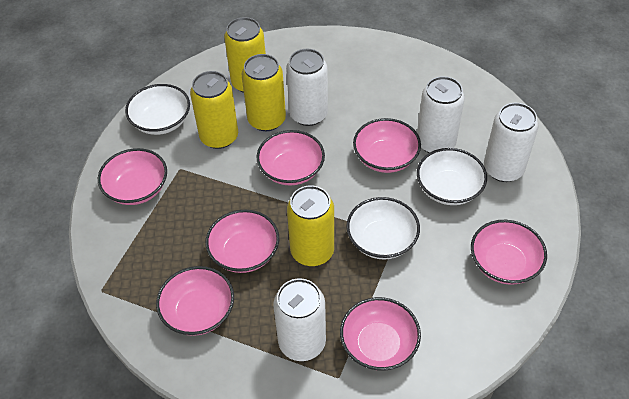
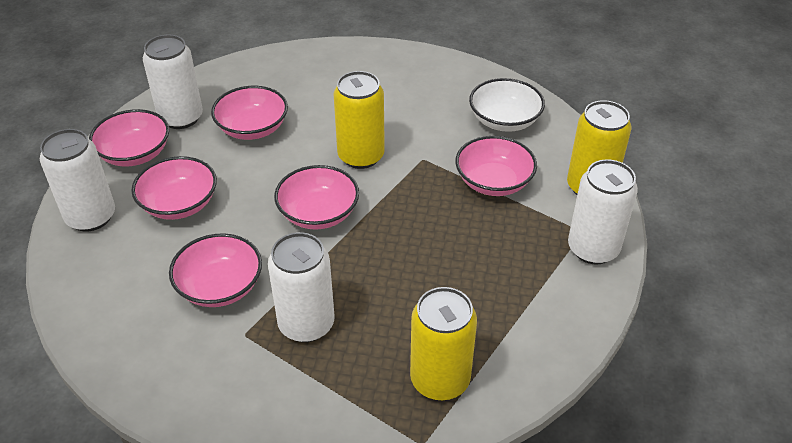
pink bowl: [98,148,167,205] [156,266,234,336] [205,210,279,273] [256,130,325,185] [340,297,421,371] [353,118,421,173] [471,220,547,285] = 7 -> [89,109,169,167] [131,156,217,220] [169,233,262,307] [211,86,288,140] [274,165,359,230] [455,136,537,196] = 6
white bowl: [125,84,190,135] [346,197,420,259] [417,148,487,205] = 3 -> [469,78,545,132] = 1
yellow can: [190,71,238,149] [224,17,266,93] [242,54,286,131] [287,186,334,266] = 4 -> [334,71,385,169] [410,287,477,400] [567,100,631,195] = 3

